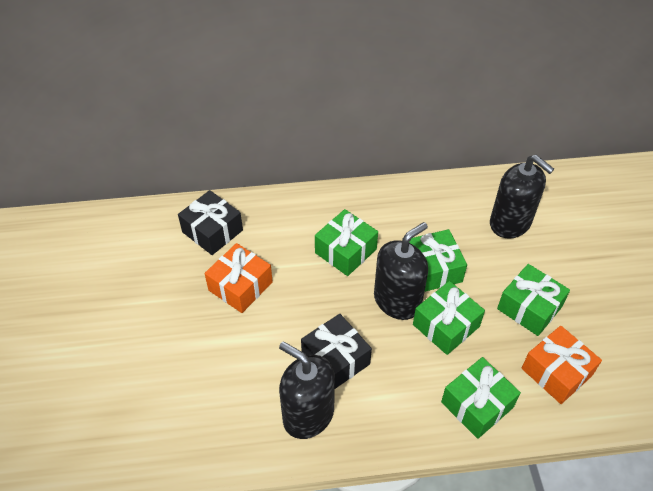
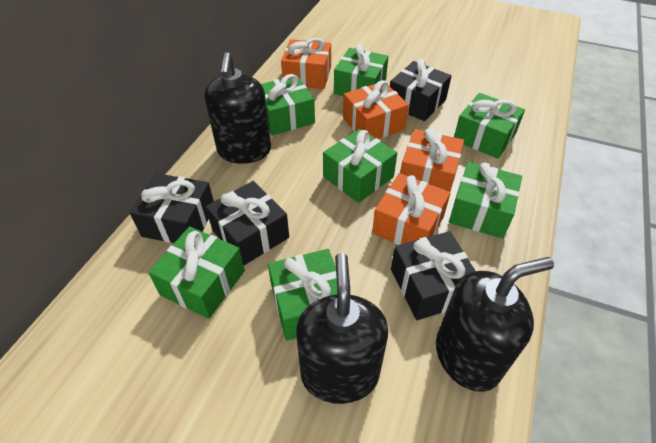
black gift: [178,190,243,255] [301,314,372,389] = 2 -> [130,173,214,243] [205,181,289,265] [390,59,452,121] [391,231,475,320] = 4
green gift: [315,209,378,276] [409,229,467,292] [413,281,485,355] [441,357,521,439] [497,264,570,336] = 5 -> [148,227,245,319] [261,74,315,135] [268,249,337,341] [323,129,397,203] [334,44,389,96] [449,162,522,239] [454,93,525,159] = 7
orange gift: [204,243,273,313] [521,326,602,404] = 2 -> [281,38,331,89] [343,80,409,139] [372,173,451,245] [400,128,464,192] = 4

